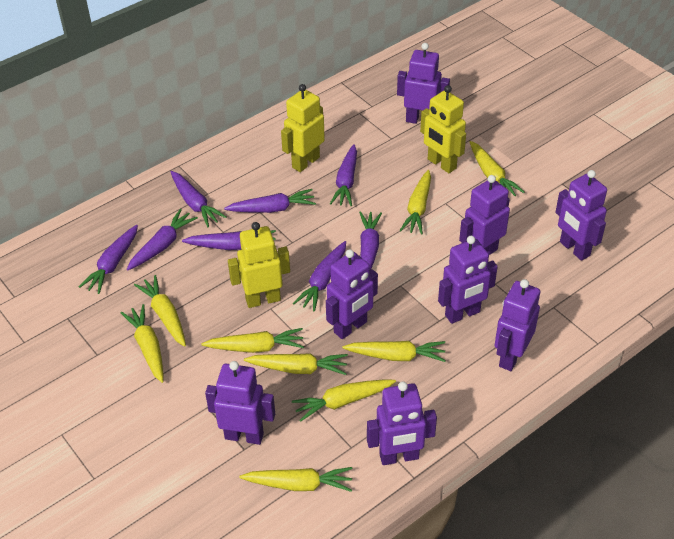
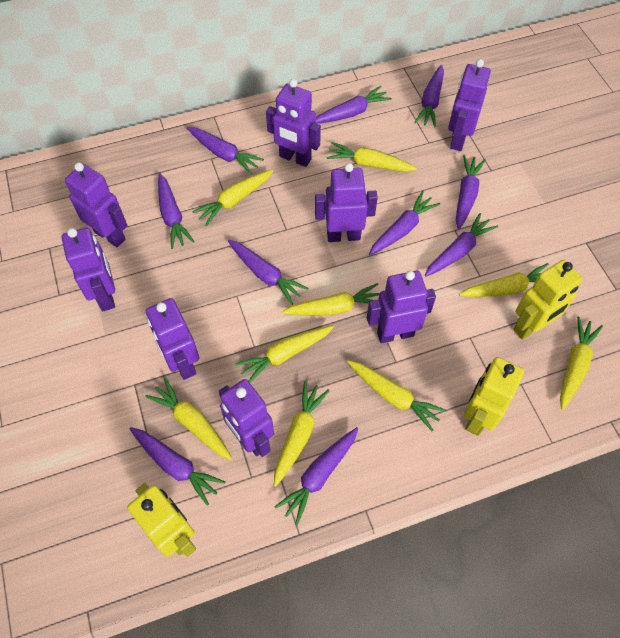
purple carrot: [79,225,138,294] [126,209,198,271] [171,171,227,227] [182,230,276,250] [224,189,316,213] [293,241,346,311] [330,144,357,206] [359,211,382,270] = 8 -> [130,427,225,506] [158,173,195,249] [187,127,264,174] [228,240,308,305] [274,427,358,526] [316,86,392,124] [369,191,440,255] [414,65,444,128] [425,213,498,277] [456,155,486,230] = 10

